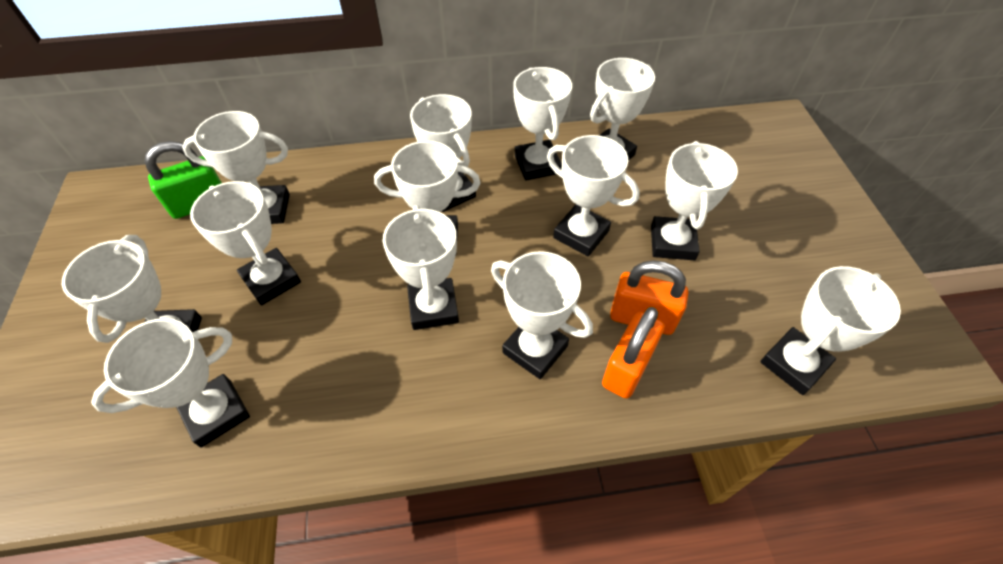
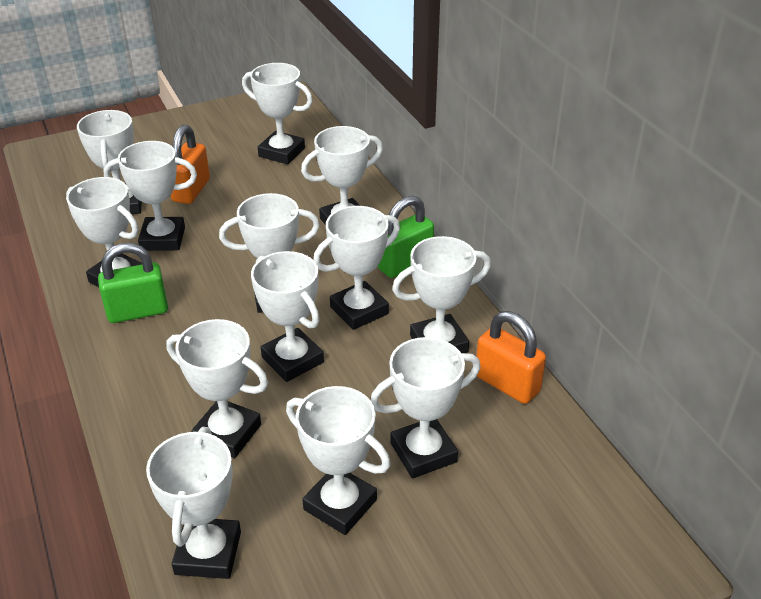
green padlock: [144,141,222,219] = 1 -> [98,243,168,323] [378,196,434,278] = 2

